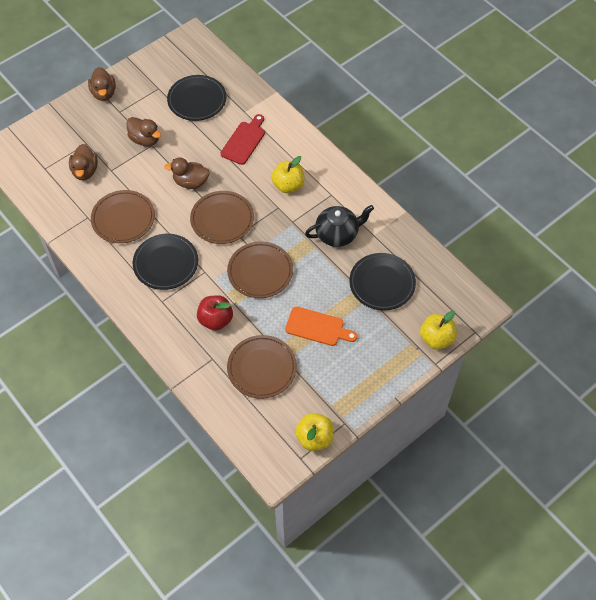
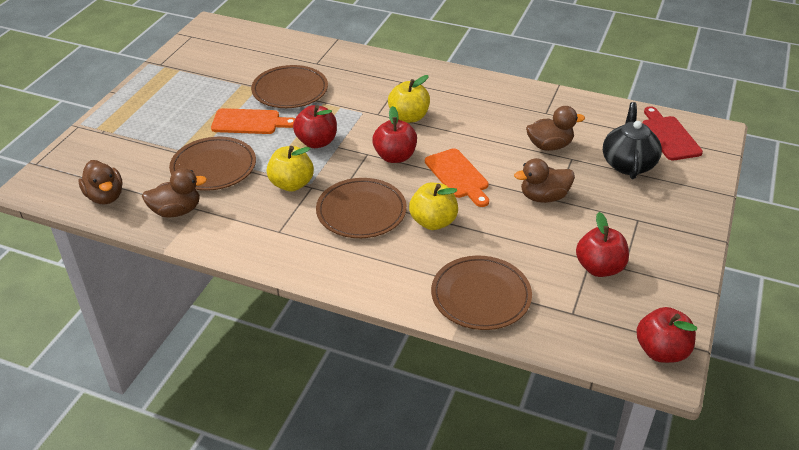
black plate: [133,234,198,290] [167,75,226,121] [349,253,416,311] = 3 -> none = 0
orange cutting board: [285,307,358,346] = 1 -> [211,108,295,134] [425,148,489,207] = 2
red apple: [197,295,233,331] = 1 -> [293,105,337,148] [372,106,417,163] [576,212,629,277] [636,307,697,363] = 4

